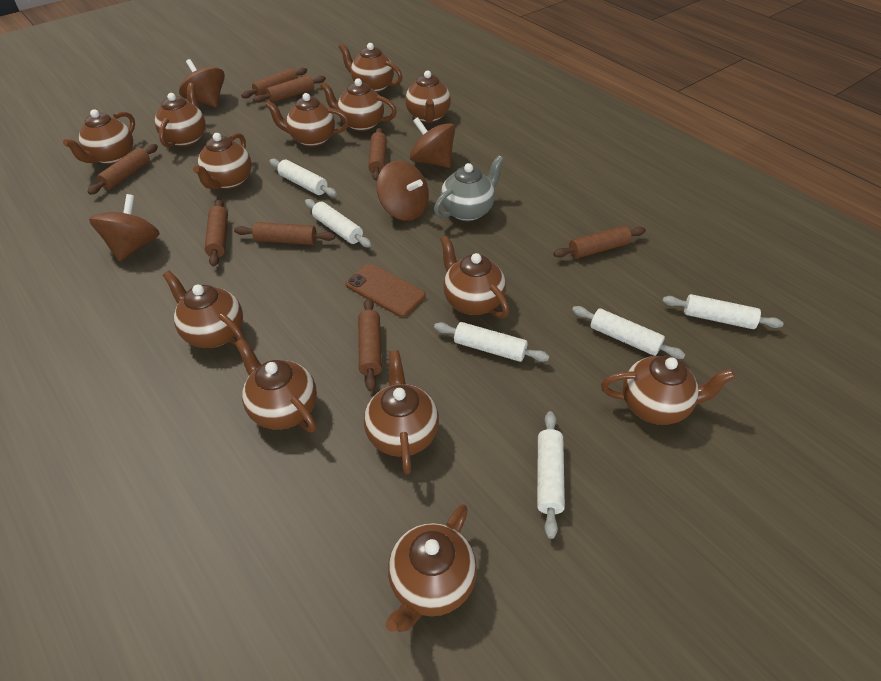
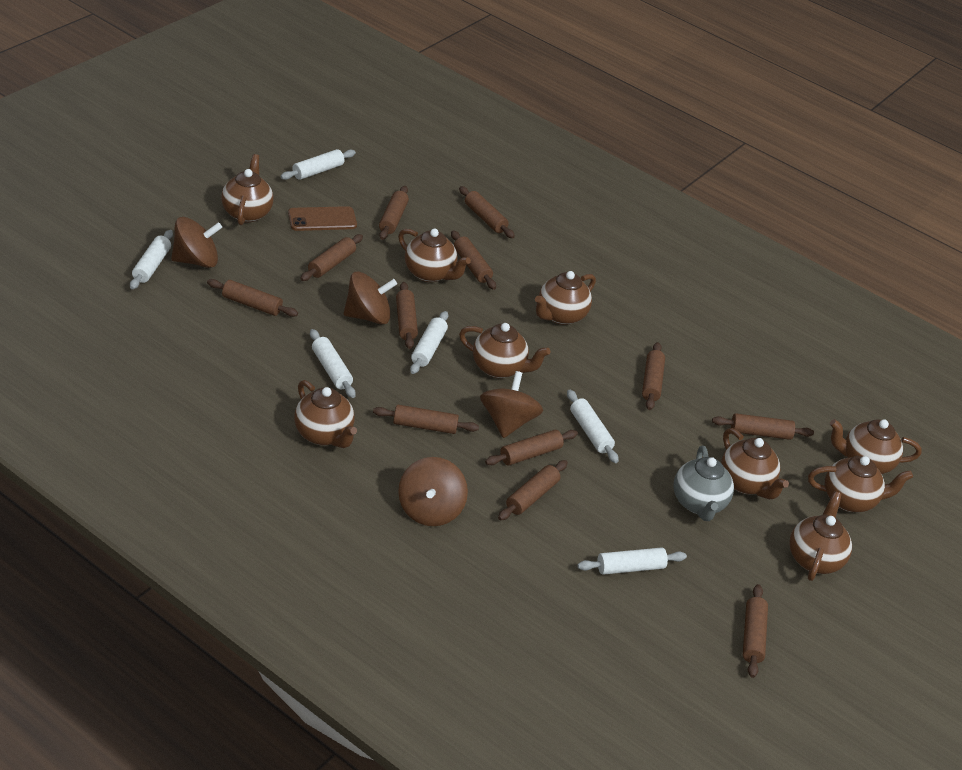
brown rolling pin: [87,144,158,195] [205,199,228,267] [234,222,335,245] [241,68,307,98] [253,75,326,103] [358,298,382,392] [368,128,387,181] [553,226,646,258] = 8 -> [207,279,298,317] [300,234,363,281] [373,405,479,434] [379,186,409,240] [396,282,418,349] [451,230,496,290] [459,186,515,238] [485,430,578,465] [498,460,568,520] [642,342,665,410] [712,413,814,440] [743,584,768,678] = 12
brown teapot: [63,109,135,164] [155,83,206,148] [163,271,245,348] [193,133,252,189] [235,338,317,432] [265,93,349,147] [320,78,397,131] [339,43,402,93] [364,350,439,474] [386,504,477,632] [405,70,451,123] [440,235,509,319] [601,355,735,425] = 13 -> [221,154,274,225] [294,380,357,448] [398,229,471,282] [459,323,550,378] [535,271,596,325] [721,428,789,499] [789,491,852,581] [808,456,913,512] [830,419,922,474] = 9

